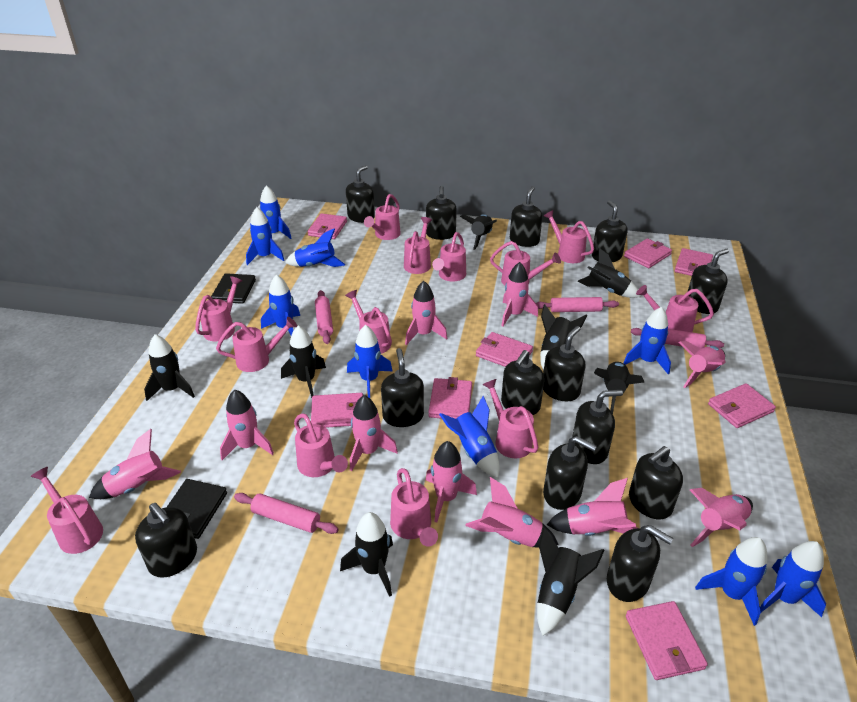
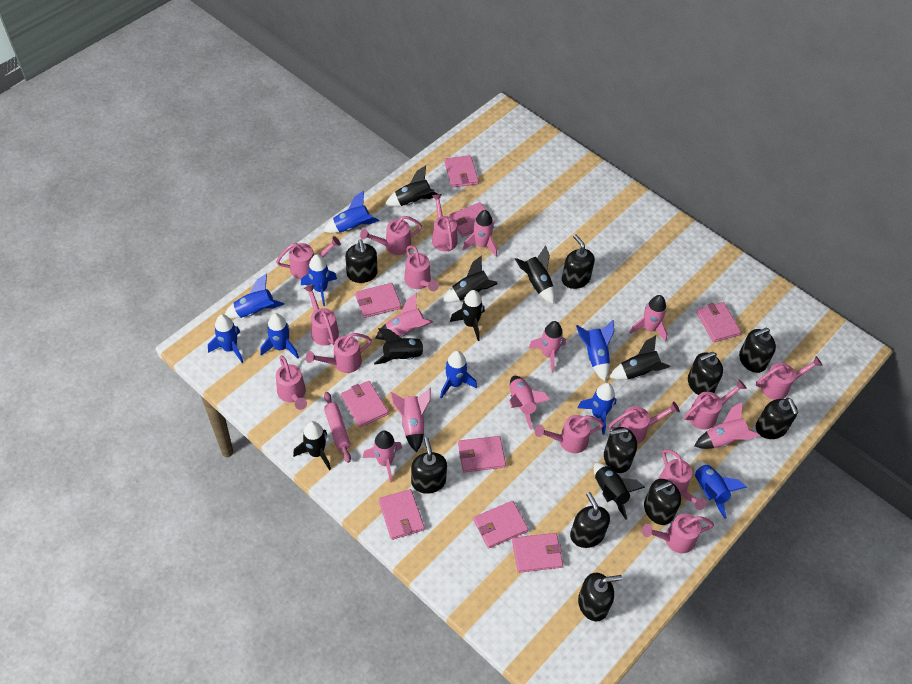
black soap dispenser: [135,503,197,578] [346,165,375,223] [381,348,424,427] [426,186,457,240] [501,350,544,415] [510,186,542,247] [543,326,585,401] [543,436,597,510] [572,390,623,464] [592,200,627,262] [607,525,673,602] [629,446,683,519] [687,249,729,314] = 13 -> [345,239,377,283] [411,437,447,494] [562,234,595,289] [570,492,610,548] [578,573,622,621] [604,427,637,473] [644,479,681,525] [688,352,723,395] [739,328,776,373] [756,398,798,439] = 10
black wallet: [167,479,227,539] [211,273,256,304] = 2 -> none = 0
pink rocket: [89,429,181,499] [220,390,274,460] [350,395,398,471] [405,281,447,345] [426,441,477,522] [465,477,559,548] [502,262,538,327] [547,478,637,536] [679,341,726,388] [690,488,753,547] = 10 -> [363,430,402,483] [376,293,433,340] [390,388,431,452] [462,210,497,257] [509,376,550,430] [528,321,566,373] [629,295,668,342] [694,402,760,449] = 8
pink rolling pin: [234,493,339,534] [315,290,333,344] [536,297,619,312] [631,328,724,349] = 4 -> [324,392,351,463] = 1
pink wallet: [308,213,347,239] [311,393,363,428] [428,377,472,419] [476,332,533,367] [624,238,672,268] [626,601,708,680] [675,248,713,276] [708,383,776,428] = 8 -> [341,381,389,428] [355,283,401,318] [379,489,425,540] [444,155,479,188] [449,202,494,237] [458,436,506,472] [473,501,528,549] [512,533,563,573] [696,302,741,342] = 9

